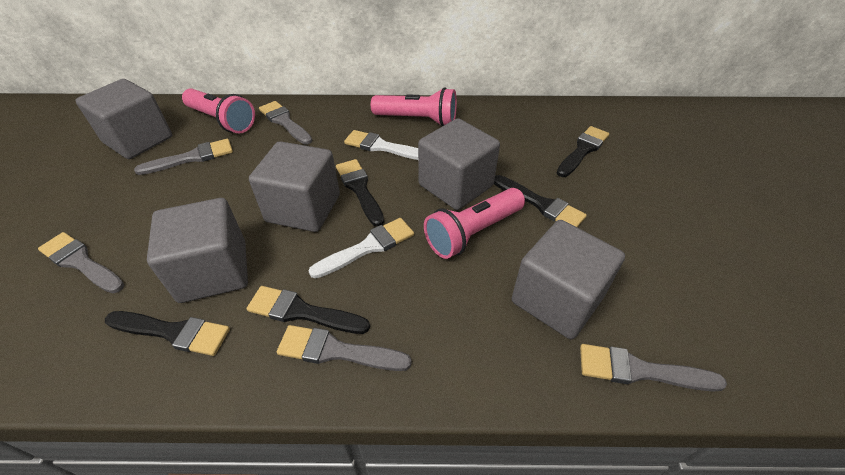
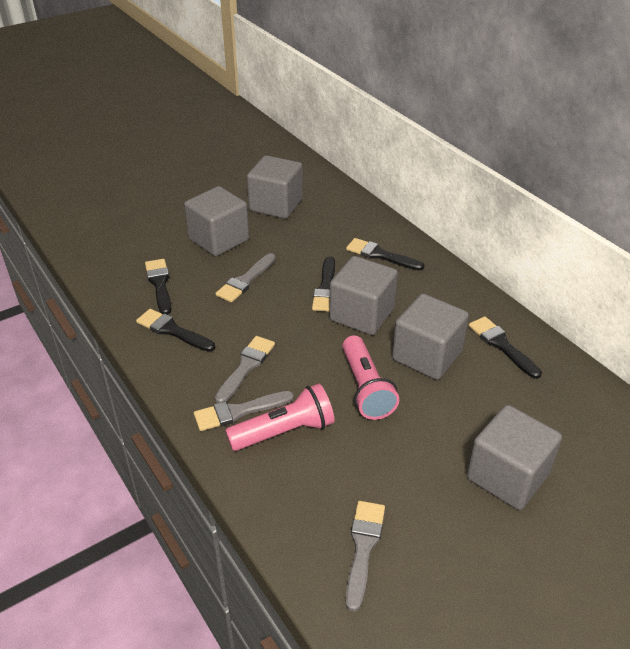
grey brush: [38,232,124,293] [134,139,233,175] [259,101,312,145] [277,325,412,371] [580,344,727,392] = 5 -> [194,391,294,431] [215,253,276,302] [215,336,275,403] [345,501,385,612] = 4
pink flashlight: [182,88,255,133] [371,87,457,126] [424,188,525,259] = 3 -> [225,383,335,451] [342,335,399,420] = 2
white brush: [309,218,414,278] [344,130,418,160] = 2 -> none = 0

